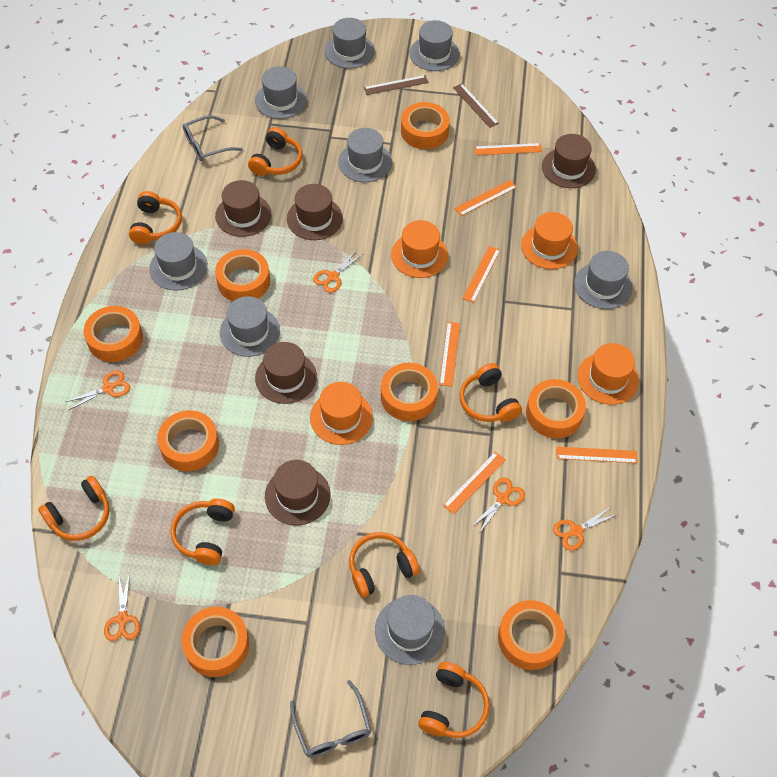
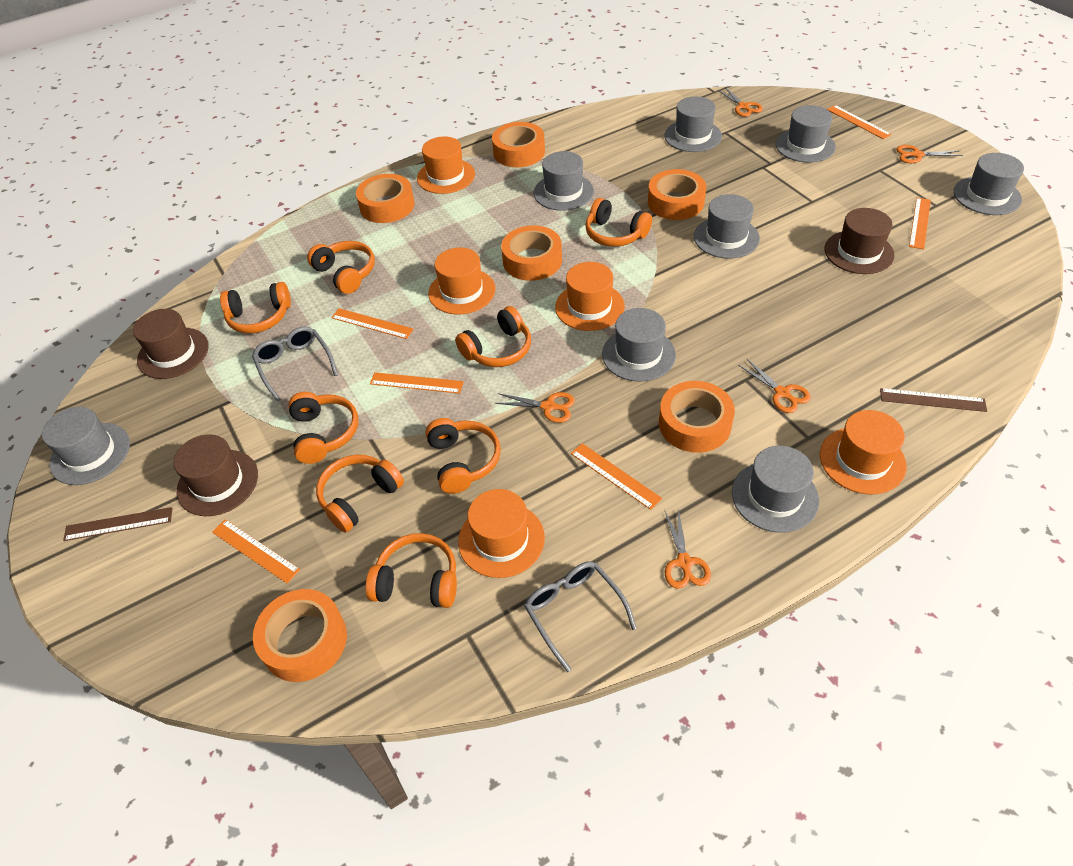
brown hat: [215,180,271,237] [255,342,317,404] [265,460,331,525] [287,184,343,240] [542,134,596,188] = 5 -> [133,309,209,379] [174,434,258,516] [825,208,895,274] = 3
orange hat: [310,382,373,445] [391,220,448,278] [521,212,578,269] [577,343,639,405] = 4 -> [417,136,475,194] [428,247,496,314] [458,489,545,578] [555,262,625,331] [820,410,907,494] = 5
orange headphones: [38,476,110,541] [129,191,182,244] [171,499,235,565] [248,127,302,176] [349,532,419,597] [418,662,489,738] [459,363,522,422] = 7 -> [220,282,291,334] [288,392,358,464] [307,241,375,294] [316,455,404,533] [366,533,457,608] [426,418,501,494] [455,306,531,367] [585,198,652,247] = 8
orange tape: [83,306,143,362] [157,410,219,471] [181,607,249,677] [215,249,270,301] [381,363,438,421] [401,102,450,149] [498,600,565,670] [526,379,586,438] = 8 -> [253,589,347,682] [356,174,414,223] [492,122,545,167] [501,225,562,281] [648,169,706,220] [659,381,735,453] = 6

